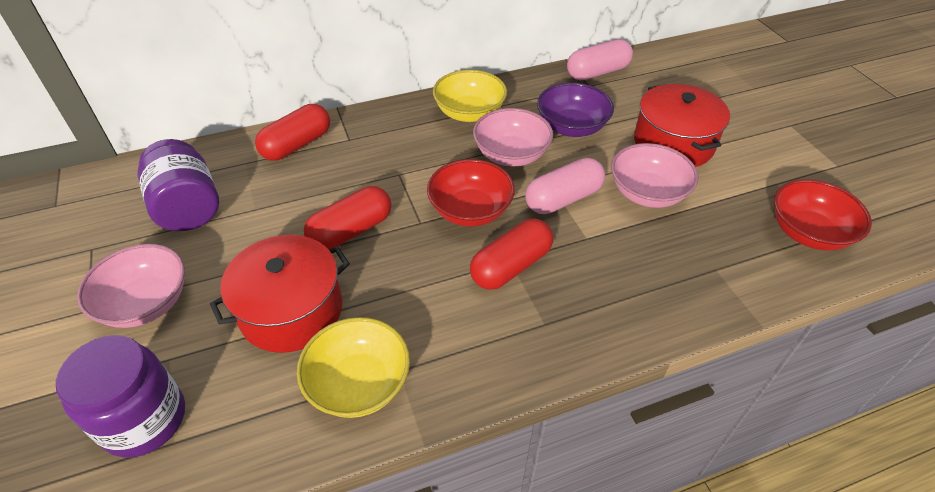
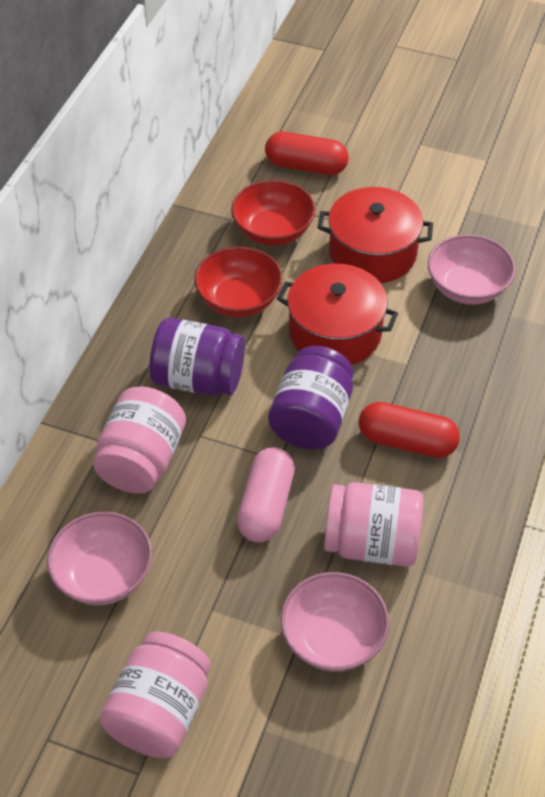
pink capsule: [525,158,605,214] [567,39,633,80] = 2 -> [237,447,295,543] = 1
pink jar: none = 0 -> [93,387,186,494] [100,632,211,758] [324,482,423,567] = 3
purple bowl: [537,83,614,137] = 1 -> none = 0
red capsule: [255,104,330,161] [304,186,391,250] [470,219,553,290] = 3 -> [265,132,349,175] [359,402,460,458] = 2
yellow bowl: [297,317,410,418] [433,70,507,122] = 2 -> none = 0

